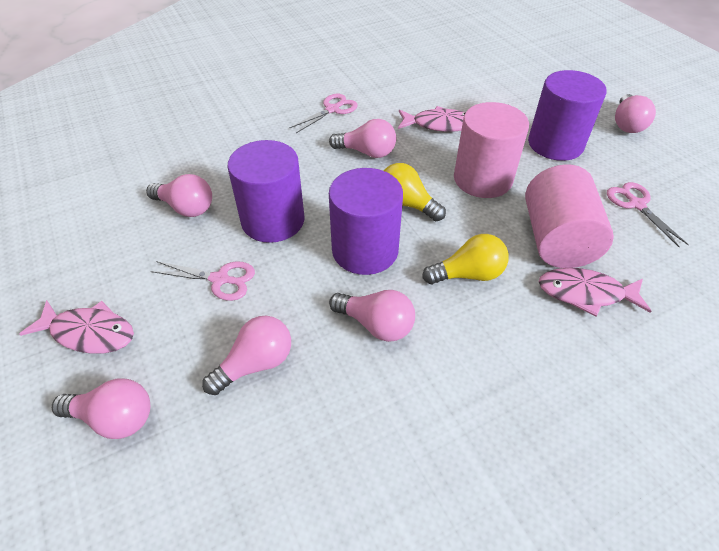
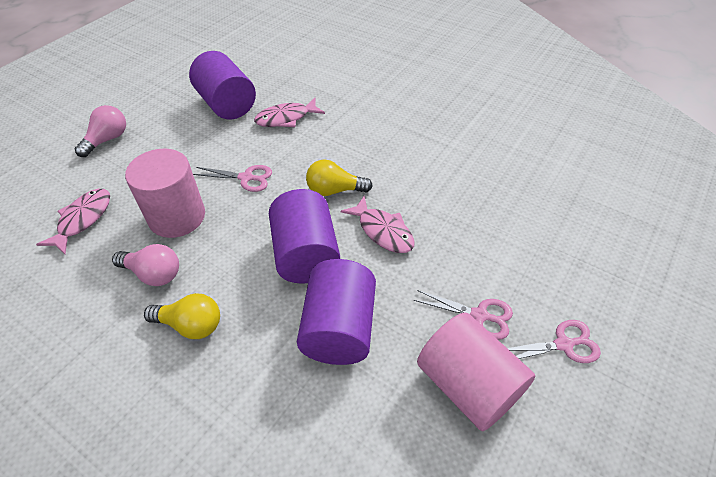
pink light bulb: [52,378,150,439] [146,174,212,217] [202,316,291,395] [329,119,396,158] [329,290,415,342] [615,94,656,133] = 6 -> [75,105,126,157] [112,244,179,286] = 2

